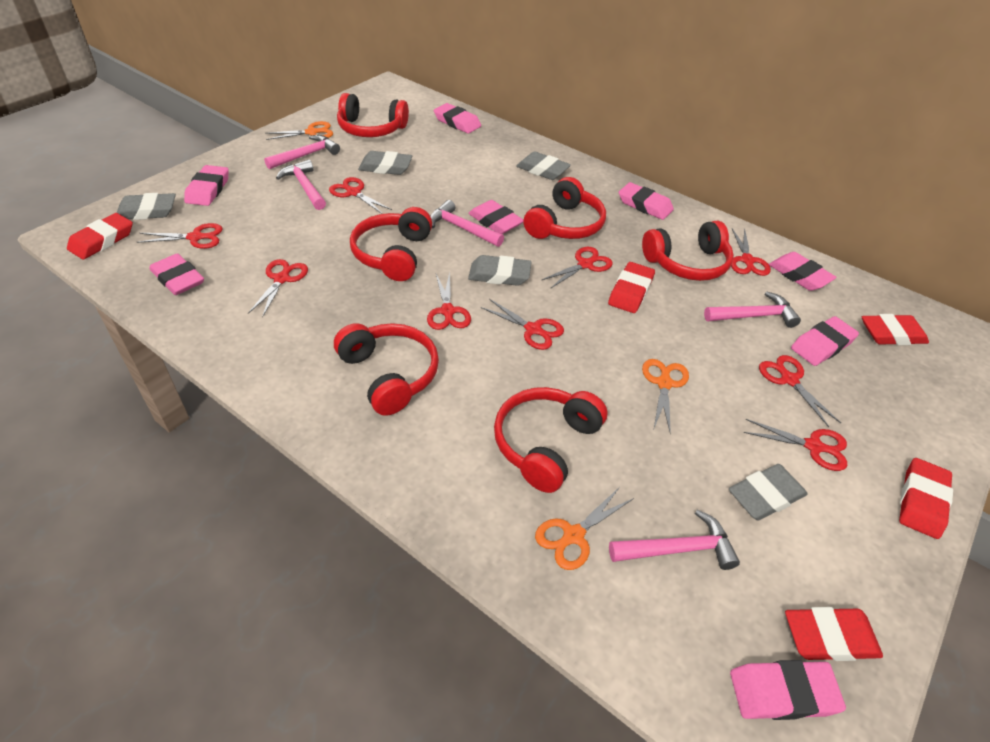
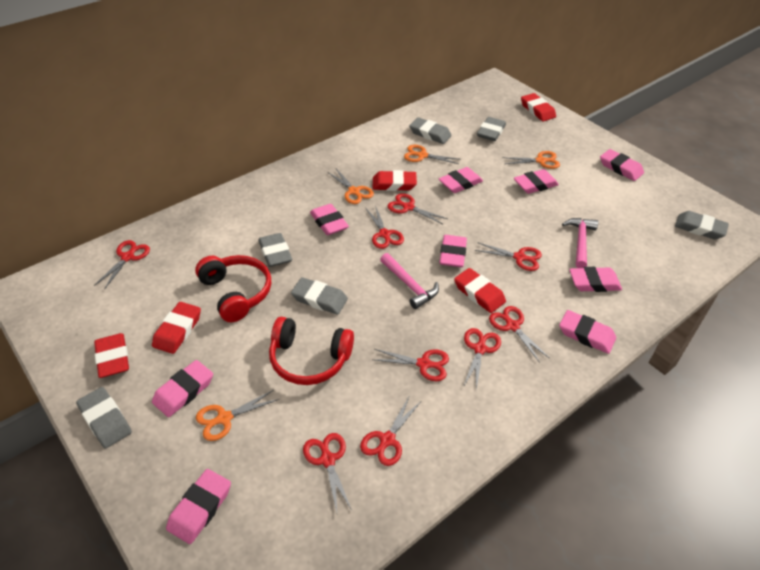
grey eraser: [117,193,176,220] [358,151,412,175] [468,255,532,286] [516,151,571,180] [729,464,808,521] = 5 -> [76,387,132,449] [258,233,292,267] [291,277,348,315] [409,117,452,144] [477,117,506,141] [675,211,729,239] = 6
orange scissors: [265,121,333,140] [535,487,634,570] [642,359,689,434] = 3 -> [196,390,279,441] [328,169,374,204] [404,145,459,164] [502,151,560,169] = 4
pink eraser: [149,253,204,295] [184,165,229,206] [434,103,481,134] [468,200,524,234] [619,182,674,220] [730,660,846,720] [769,252,837,291] [791,316,859,366] = 8 -> [152,360,213,417] [166,469,231,544] [310,204,349,235] [439,167,483,193] [439,235,467,267] [514,169,559,194] [559,310,616,354] [569,267,622,292] [600,149,644,181] = 9
pink hammer: [264,135,340,169] [276,160,326,210] [430,200,504,247] [609,510,740,570] [704,291,801,328] = 5 -> [380,253,439,309] [562,218,598,268] = 2
red headphones: [334,323,439,416] [337,93,409,137] [350,207,432,281] [494,387,608,493] [523,177,606,239] [642,221,734,281] = 6 -> [195,255,271,322] [269,317,354,385] = 2

